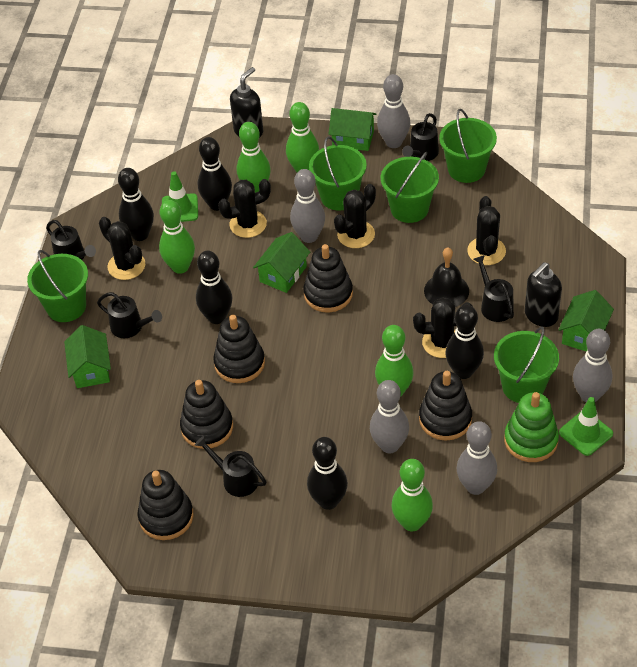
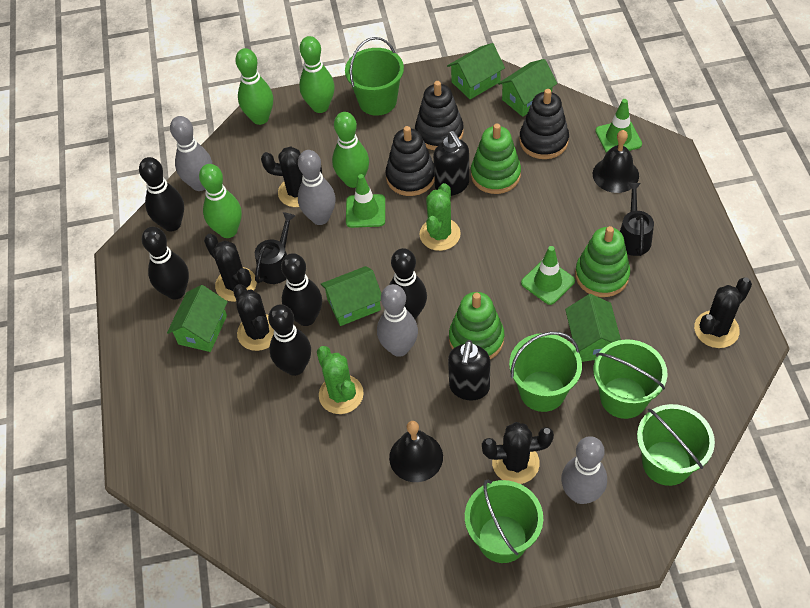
black bell: [424,248,469,307] = 1 -> [389,421,443,482] [593,130,639,193] = 2
black stacking toy: [138,470,194,540] [180,380,233,449] [213,315,265,383] [303,244,353,313] [419,371,472,441] = 5 -> [386,126,435,196] [415,81,464,150] [519,89,569,159] = 3
black watering can: [46,220,96,260] [97,292,162,338] [195,436,266,497] [402,113,439,161] [474,255,514,322] = 5 -> [255,212,295,284] [620,183,654,256] = 2
green bowling pin: [159,200,195,274] [237,122,271,193] [286,102,319,172] [375,325,414,397] [391,459,433,531] = 5 -> [199,164,242,238] [235,48,273,125] [299,36,335,113] [332,112,369,188] = 4
green cactus: none = 0 -> [317,346,364,414] [419,183,461,251] = 2
green house: [64,325,111,388] [253,232,310,293] [328,108,376,151] [558,290,614,352] = 4 -> [167,285,228,352] [321,266,381,326] [447,43,505,99] [498,59,557,117] [565,294,621,362] = 5
green stacking toy: [504,392,559,462] = 1 -> [449,292,504,359] [471,124,521,194] [575,226,630,297] = 3
green traffic cone: [162,171,198,222] [559,397,613,456] = 2 -> [346,174,385,228] [521,246,575,305] [596,99,642,153] = 3
grey bowling pin: [290,169,325,243] [370,380,409,453] [377,74,410,148] [457,421,497,495] [573,329,612,402] = 5 -> [170,116,212,191] [298,150,336,225] [377,284,418,357] [561,436,607,504] = 4

